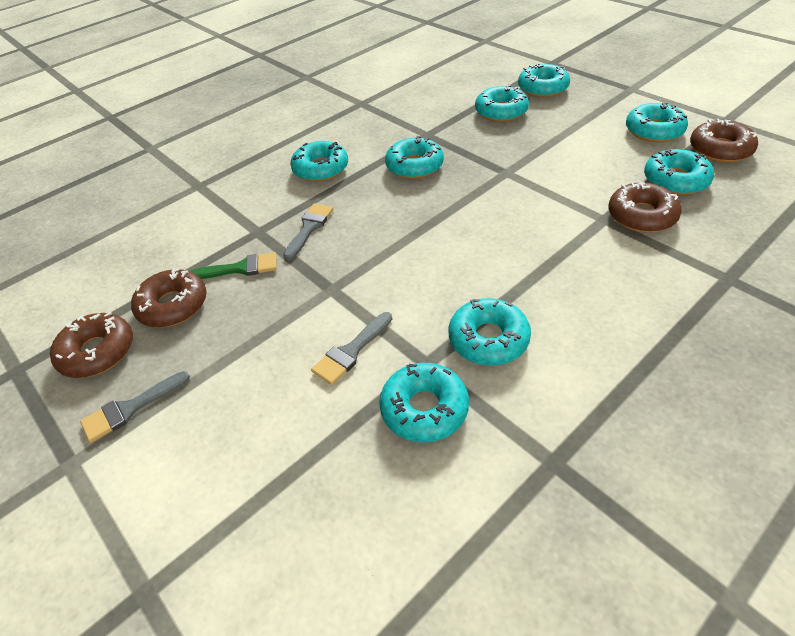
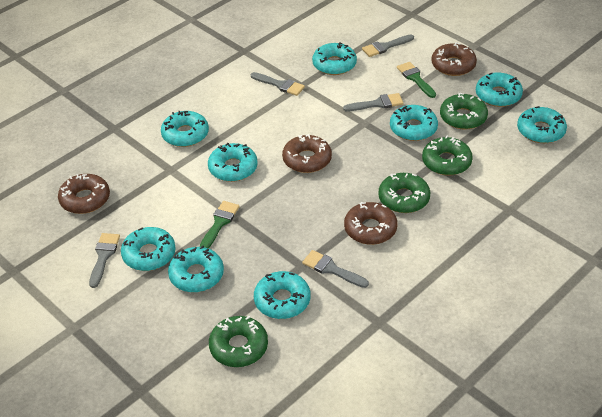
green brush: [190,252,277,279] = 1 -> [200,201,240,249] [397,62,436,98] = 2
green donut: none = 0 -> [209,316,268,367] [378,173,430,213] [422,135,473,175] [440,93,488,130] = 4
grey brush: [80,371,190,443] [283,204,333,260] [311,312,392,385] = 3 -> [89,233,120,288] [251,72,305,96] [302,250,369,288] [343,93,403,111] [362,35,414,57] = 5
turquoise donut: [290,141,348,182] [379,363,469,443] [385,136,444,179] [449,298,531,365] [475,84,529,122] [518,64,570,97] [626,102,688,142] [644,149,714,195] = 8 -> [121,227,176,271] [161,111,209,147] [168,246,224,292] [208,143,258,182] [254,271,310,319] [312,42,357,75] [390,105,438,141] [476,73,523,107] [517,106,567,143] = 9

